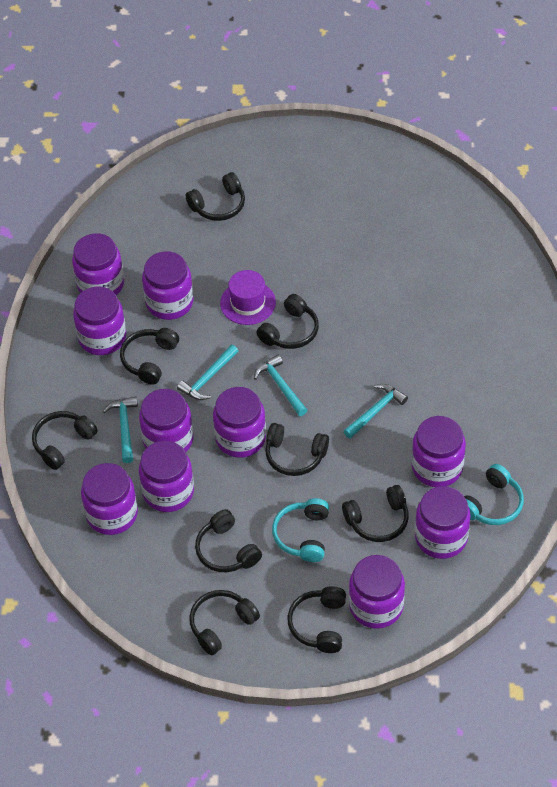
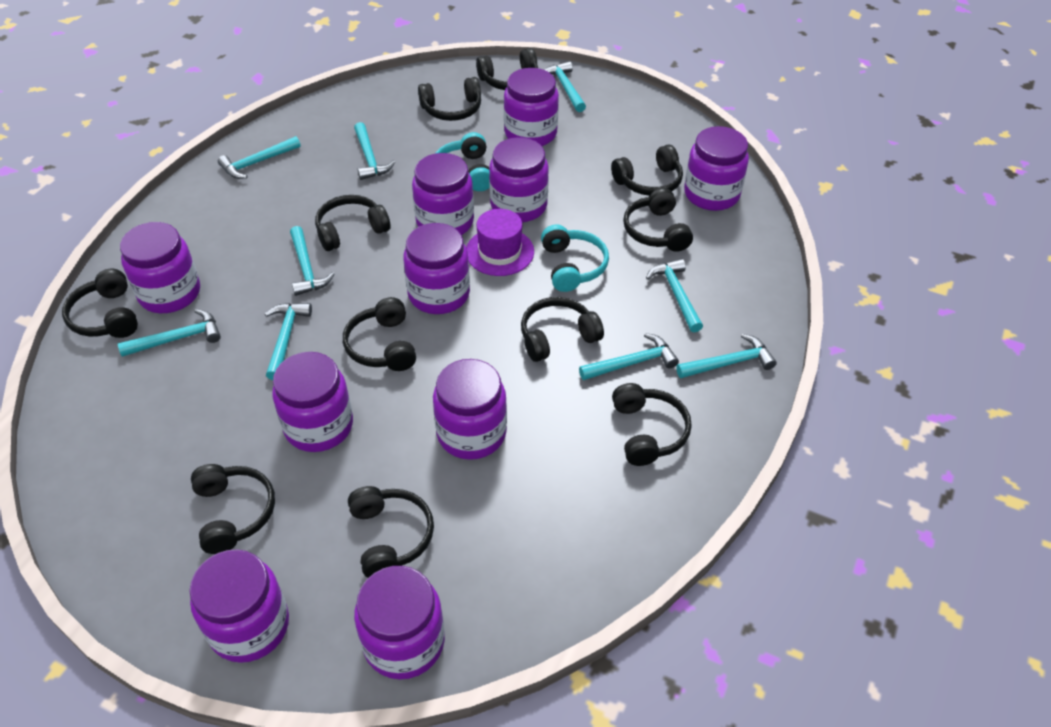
black headphones: [32,411,98,470] [120,328,179,385] [186,172,245,221] [189,590,260,655] [195,509,262,572] [256,294,319,349] [265,423,329,476] [287,586,346,653] [342,485,409,542] = 9 -> [62,269,138,338] [191,464,275,554] [315,195,391,251] [343,297,416,371] [348,486,434,578] [418,77,481,121] [476,48,538,90] [521,297,604,362] [611,145,683,196] [612,383,692,466] [623,188,693,252] = 11
turquoise hammer: [103,397,138,463] [177,345,238,400] [254,355,307,416] [343,384,408,439] = 4 -> [118,309,221,357] [218,136,301,179] [265,303,312,380] [290,226,335,296] [354,122,395,180] [545,61,586,112] [579,333,679,380] [646,259,703,332] [676,334,777,378] = 9

